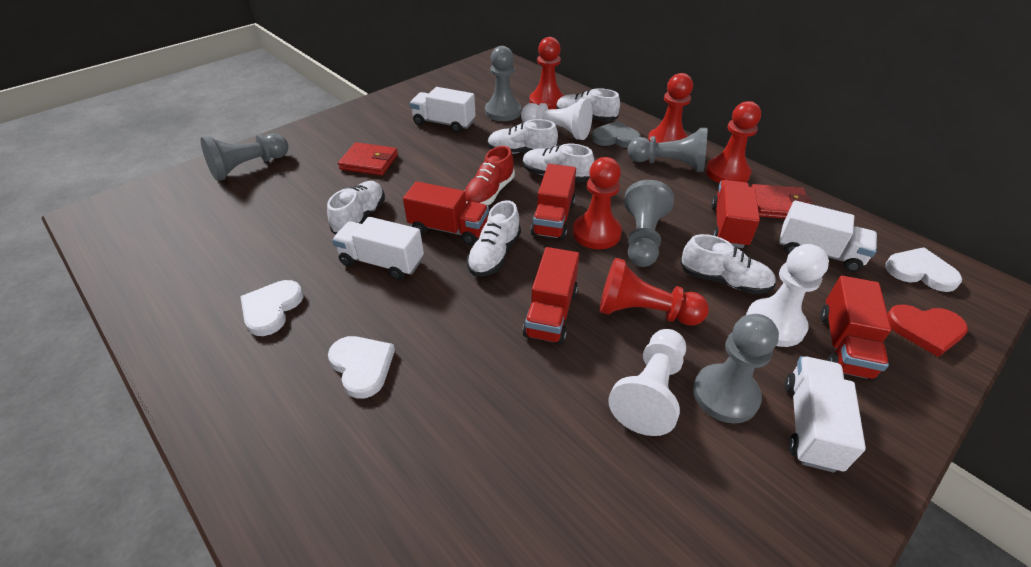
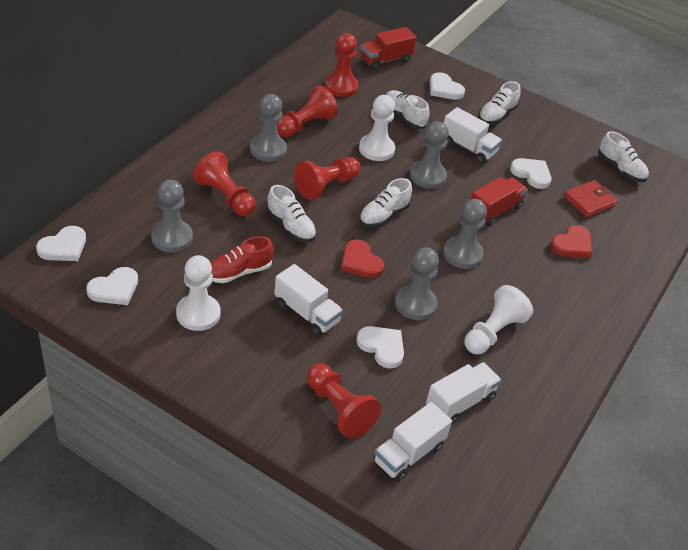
grey heart: [592,121,641,148] = 1 -> none = 0
red heart: [887,304,968,357] = 1 -> [341,240,384,278] [551,225,592,258] = 2
red truck: [403,181,489,245] [523,247,579,344] [531,164,576,240] [711,180,760,248] [820,276,891,381] = 5 -> [361,27,417,70] [471,177,528,226] = 2
red wallet: [338,142,398,176] [751,184,813,219] = 2 -> [564,180,618,218] = 1
white heart: [240,280,303,336] [328,336,395,399] [885,247,962,292] = 3 -> [36,226,86,261] [86,267,138,305] [356,326,404,369] [430,72,465,100] [510,158,552,189] = 5
white shoe: [327,181,385,235] [467,200,521,277] [487,119,558,154] [523,144,594,182] [556,88,620,122] [680,234,776,294] = 6 -> [266,185,317,243] [359,178,412,228] [386,90,430,129] [479,81,521,124] [598,131,649,182] = 5

